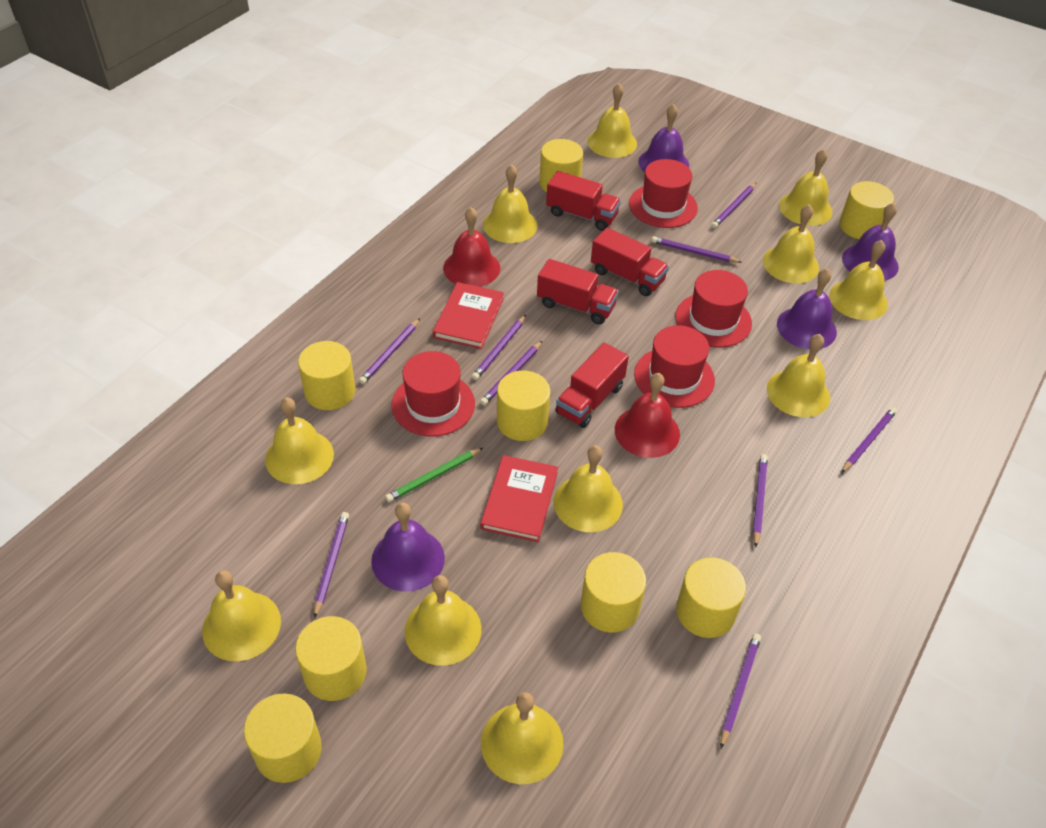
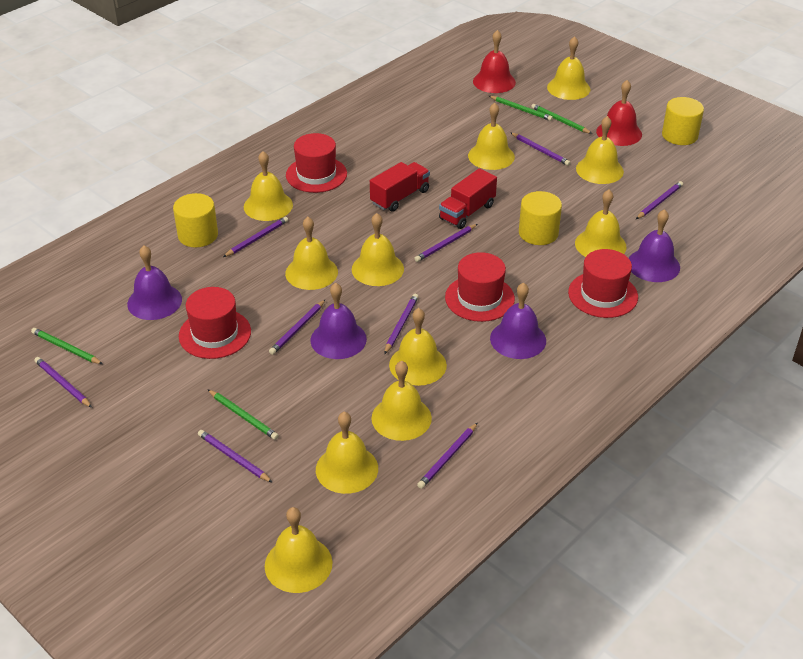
green pencil: [385,448,483,502] = 1 -> [31,328,103,364] [207,389,279,440] [489,96,553,121] [531,104,592,134] = 4
red book: [433,282,504,349] [480,455,558,542] = 2 -> none = 0
red truck: [537,259,619,324] [546,171,621,231] [555,343,629,428] [591,227,669,296] = 4 -> [370,162,430,212] [439,168,497,229] = 2
yellow cylinder: [244,693,322,783] [295,616,367,701] [298,341,356,410] [497,370,550,441] [539,139,583,192] [581,552,646,633] [676,557,746,638] [839,181,894,239] = 8 -> [173,193,218,247] [519,191,562,245] [662,97,704,145] = 3

